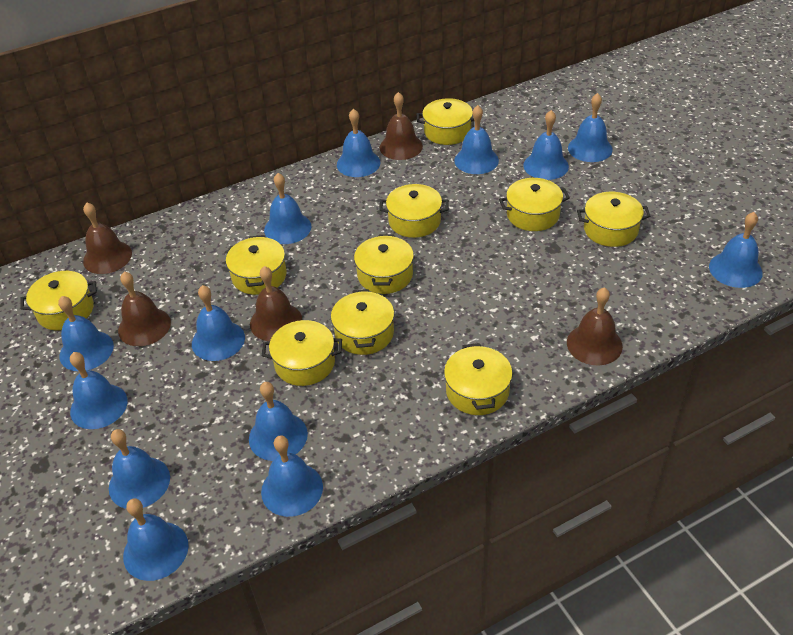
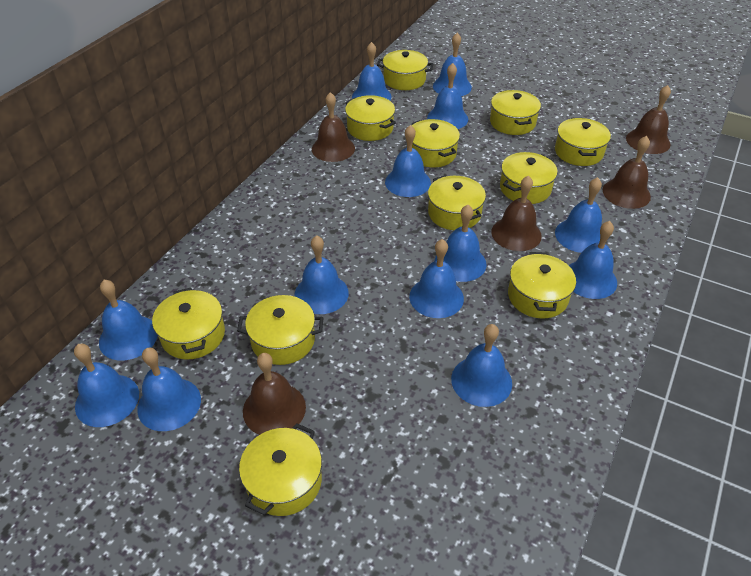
yellow pot: [20,271,97,330] [226,235,287,295] [262,320,342,386] [331,289,394,355] [354,234,414,294] [379,184,449,238] [417,98,474,145] [444,343,513,415] [499,178,570,231] [577,192,651,247] = 10 -> [152,288,225,359] [237,295,323,365] [239,423,322,516] [345,95,396,141] [377,50,434,90] [412,119,460,167] [428,175,486,230] [490,90,541,135] [500,152,558,204] [508,252,576,319] [555,118,611,166] = 11

